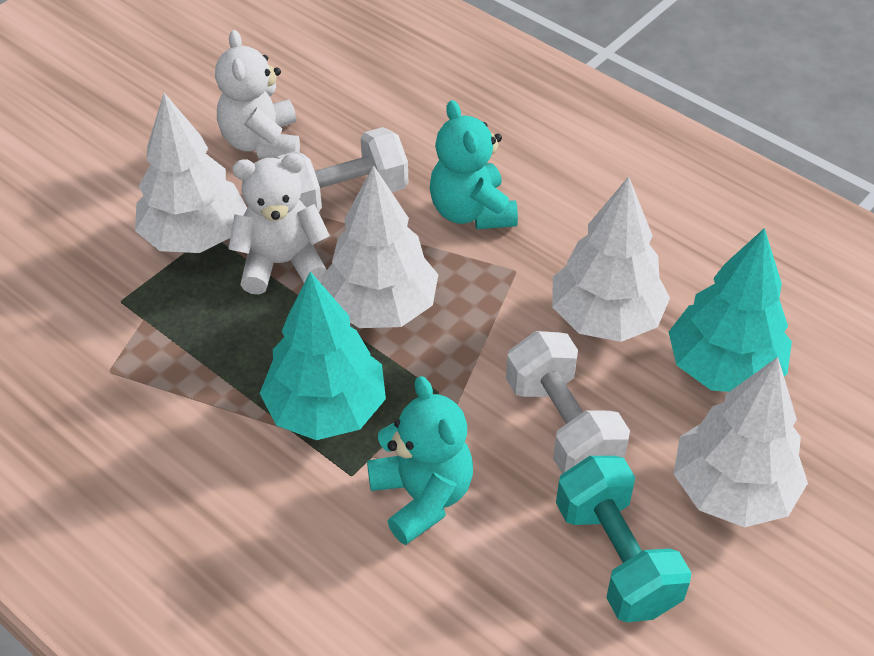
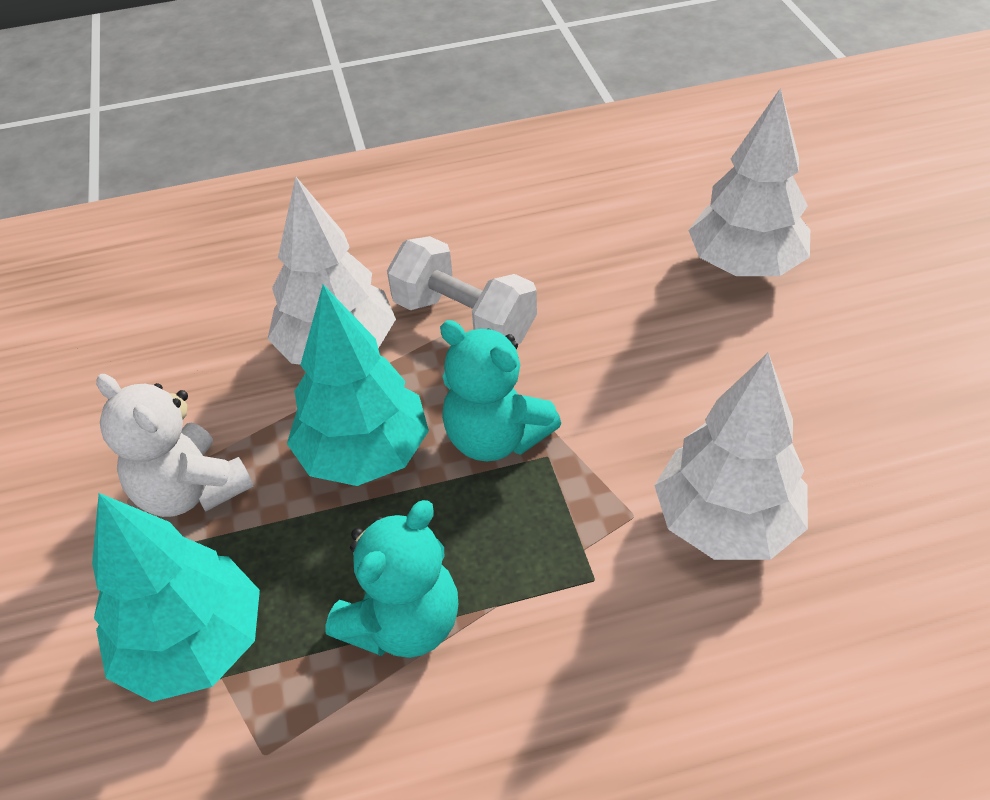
turquoise dumbbell: [556,456,691,622] = 1 -> none = 0
white dumbbell: [276,127,408,212] [506,331,630,474] = 2 -> [387,236,537,344] = 1
white teddy bear: [215,30,300,159] [228,153,330,294] = 2 -> [96,374,253,517] = 1
white tree: [135,93,247,253] [321,165,439,328] [552,176,670,342] [673,357,808,527] = 4 -> [268,177,396,364] [654,353,808,560] [688,88,810,276] = 3

